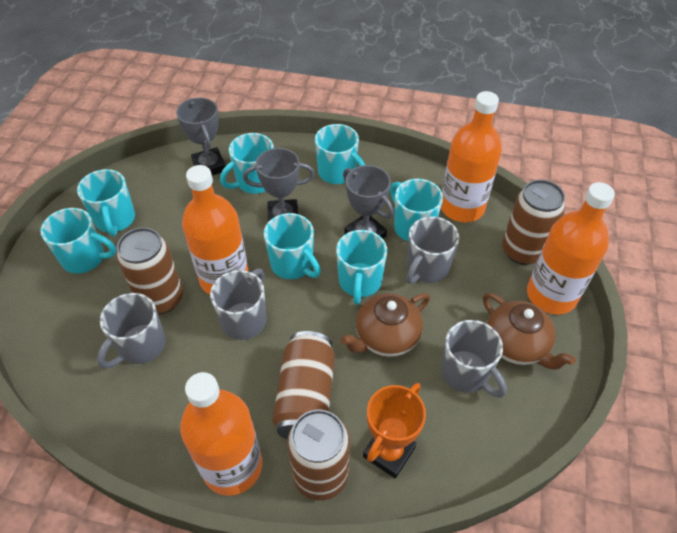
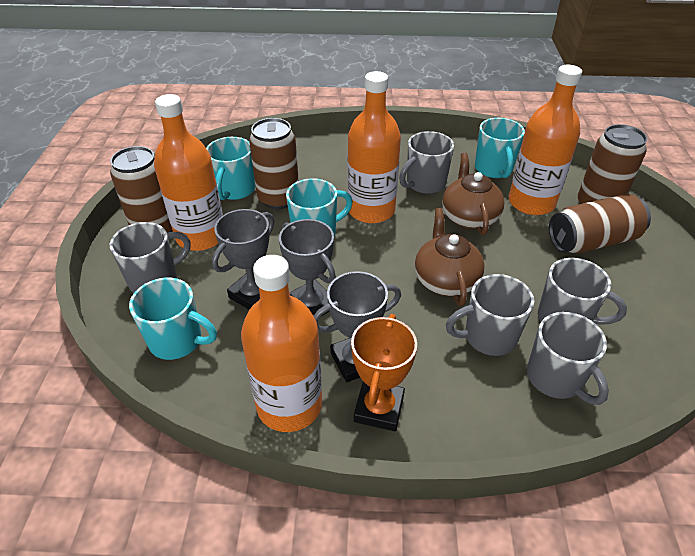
grey mug: [97,293,166,369] [210,269,267,340] [406,216,459,284] [441,320,507,398] = 4 -> [110,222,191,293] [399,131,454,194] [446,274,534,356] [527,312,609,405] [538,258,627,325] = 5
turquoise mug: [40,208,116,274] [77,169,135,237] [220,133,274,194] [264,213,321,279] [315,124,365,184] [336,230,387,305] [390,179,443,241] = 7 -> [129,278,217,360] [206,137,255,200] [286,178,353,236] [475,118,525,178] = 4

